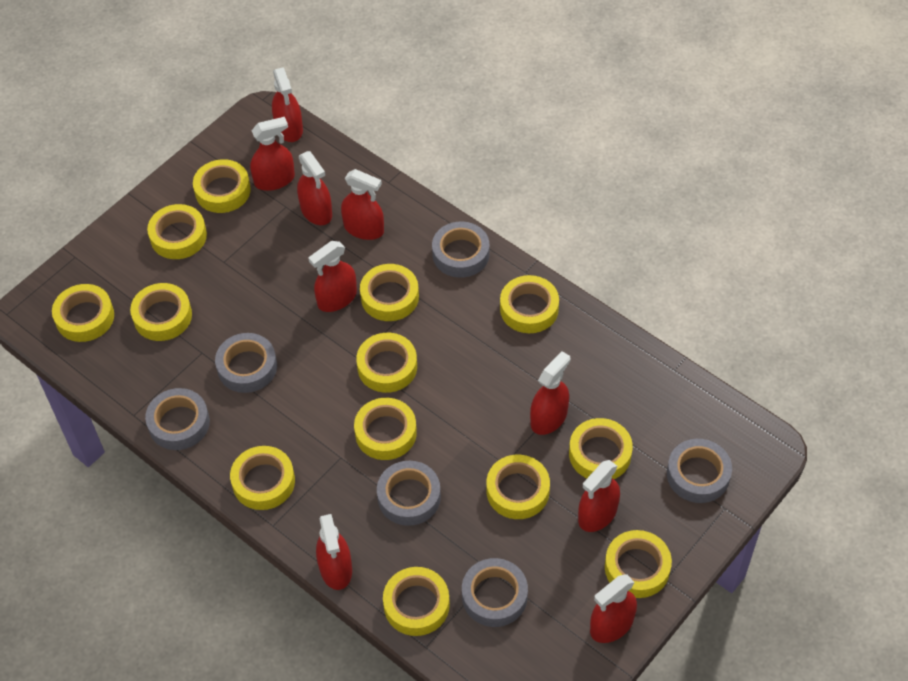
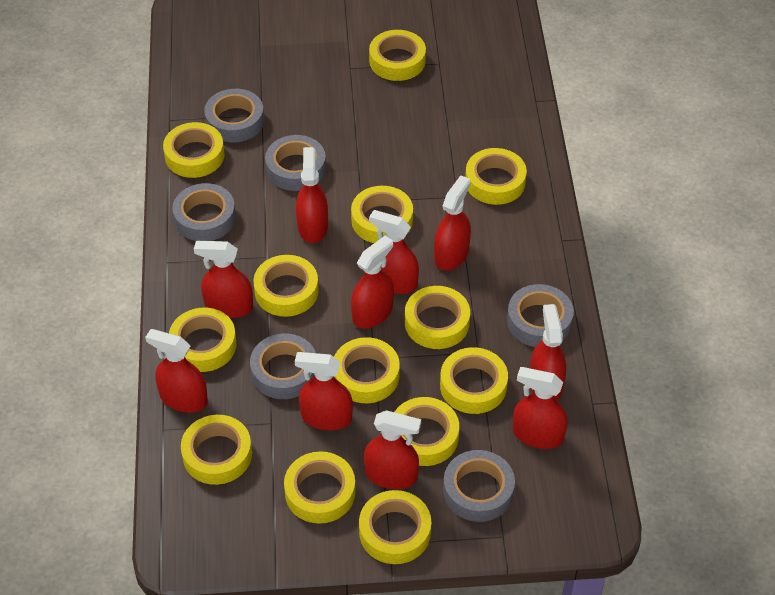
red spray bottle: [250,117,295,191] [272,67,303,142] [297,151,332,225] [309,241,357,312] [316,514,352,590] [341,169,384,240] [530,351,570,435] [578,460,620,532] [590,574,637,643] = 9 -> [145,329,208,412] [194,241,253,318] [295,352,353,430] [296,147,328,243] [351,236,394,329] [364,410,421,489] [369,210,419,294] [434,175,471,271] [513,367,568,449] [530,304,566,401] = 10

